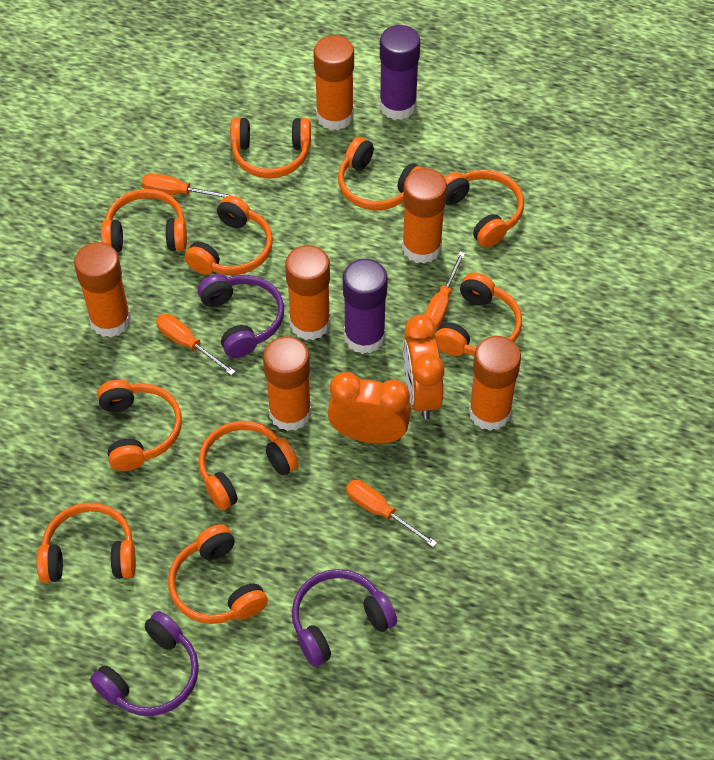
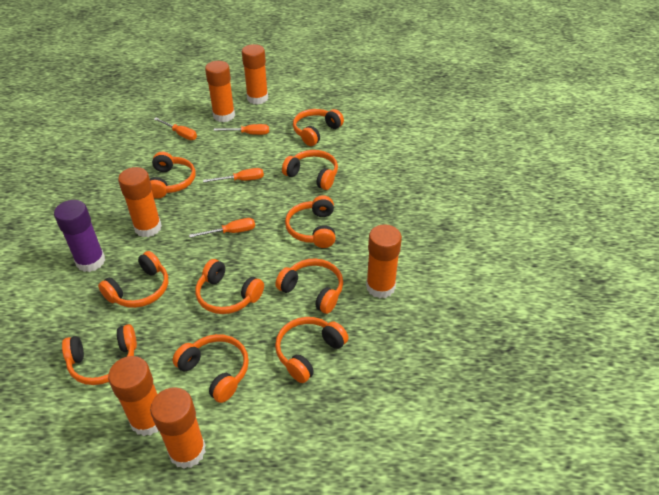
orange clock: [328,372,411,444] [403,315,445,419] = 2 -> none = 0
purple glue stick: [343,259,388,354] [380,25,420,120] = 2 -> [54,200,105,272] = 1
purple headphones: [90,611,199,716] [198,274,284,358] [292,569,397,666] = 3 -> none = 0

